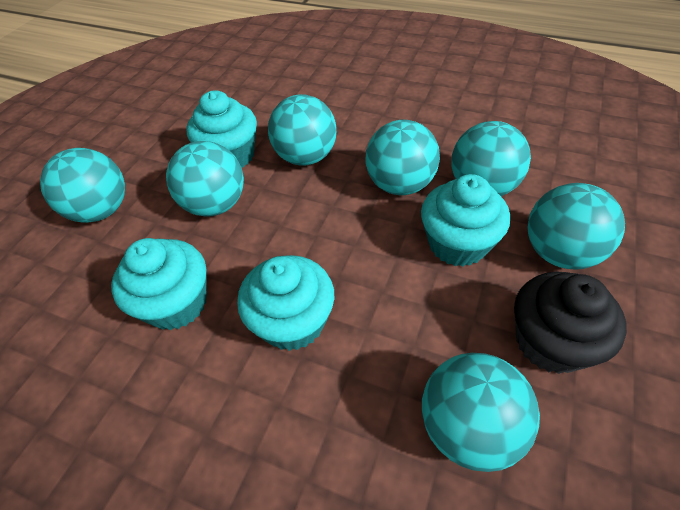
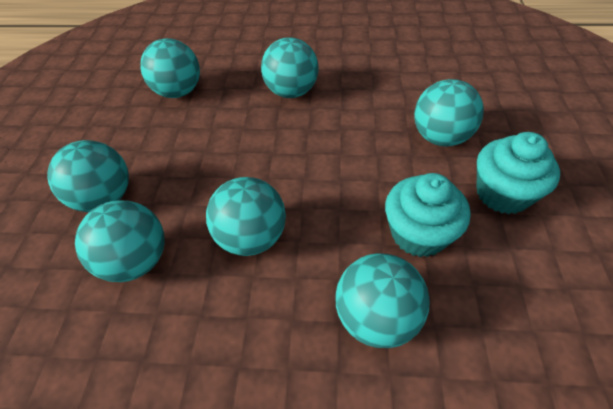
black cupcake: [514,272,627,374] = 1 -> none = 0
turquoise cupcake: [111,238,207,330] [186,90,257,168] [237,255,334,351] [421,174,510,267] = 4 -> [385,173,471,257] [477,132,560,214] = 2

